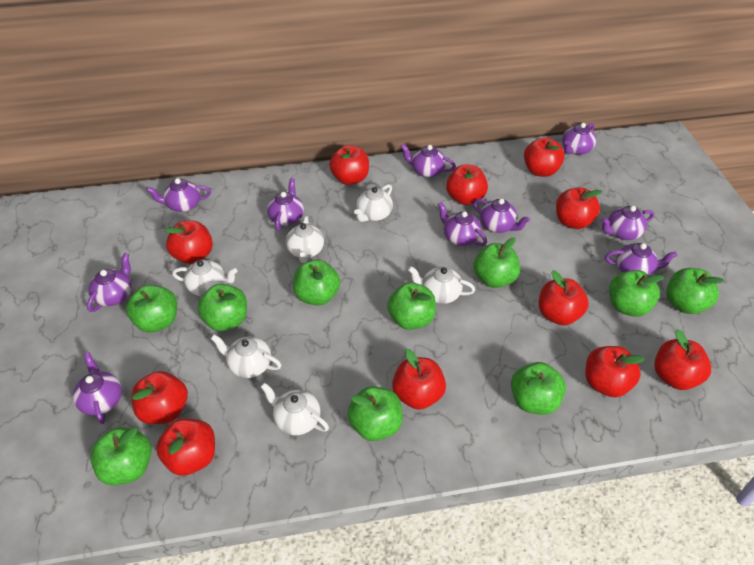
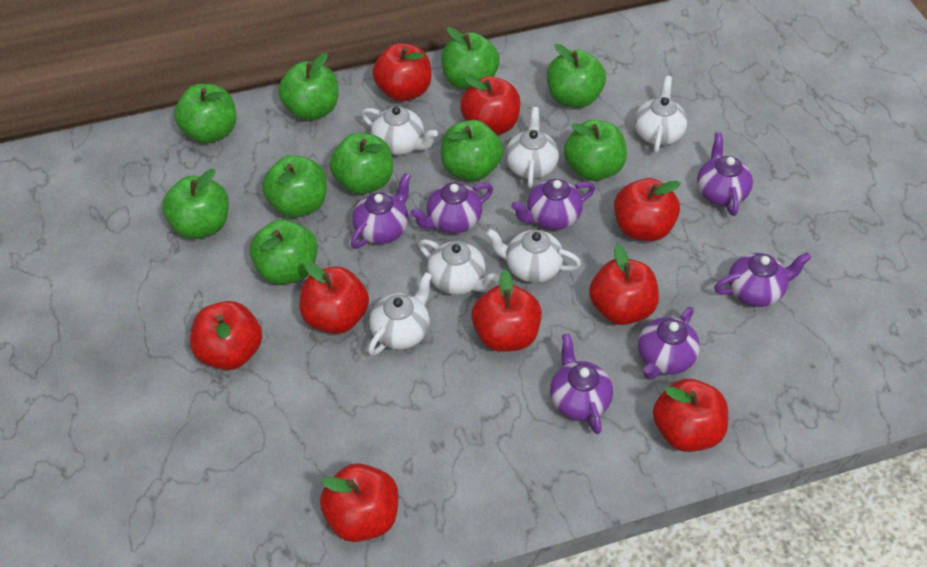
purple teapot: [73,352,122,424] [87,253,132,312] [146,178,211,212] [267,178,304,231] [401,144,456,178] [438,202,487,246] [473,199,530,233] [562,123,596,155] [601,206,654,240] [605,243,677,276] = 10 -> [351,173,411,249] [410,183,493,234] [511,179,595,230] [550,334,613,434] [638,307,700,380] [697,132,753,216] [714,252,811,307] = 7
red apple: [131,371,188,424] [156,418,215,476] [164,221,213,264] [329,145,369,185] [392,349,446,410] [446,164,488,205] [524,138,565,177] [539,270,589,325] [556,187,603,229] [585,346,645,397] [654,329,711,390] = 11 -> [190,301,262,370] [300,262,369,334] [320,463,398,542] [372,43,431,101] [460,76,521,135] [471,270,542,352] [589,244,659,325] [614,178,680,241] [653,379,728,452] = 9

